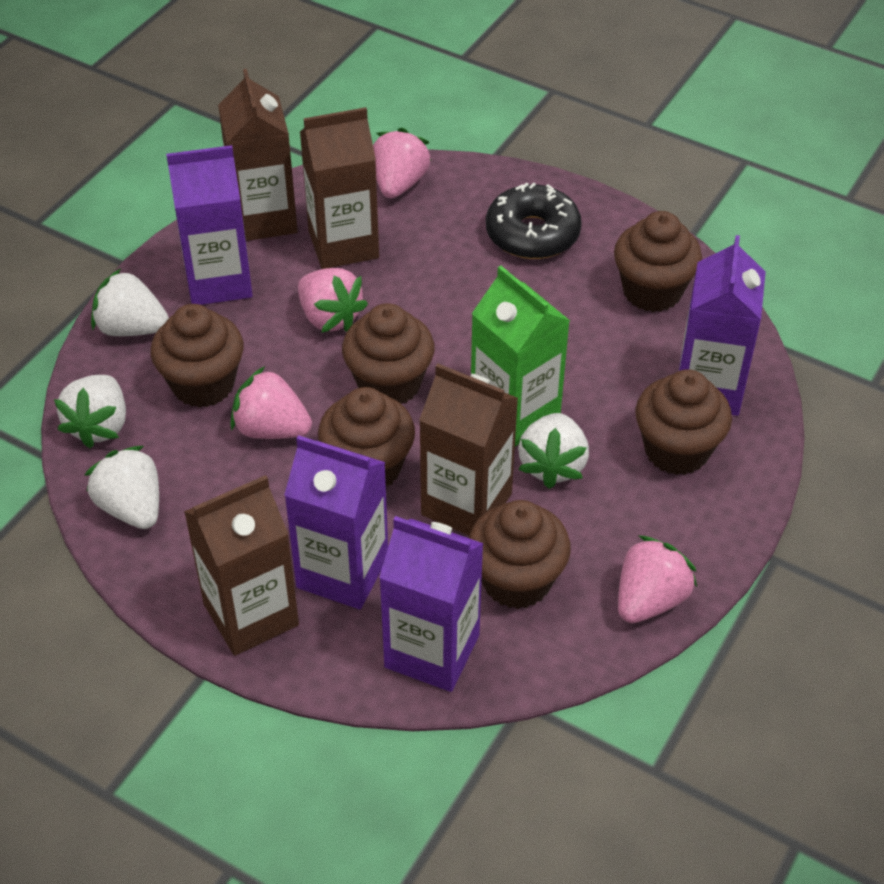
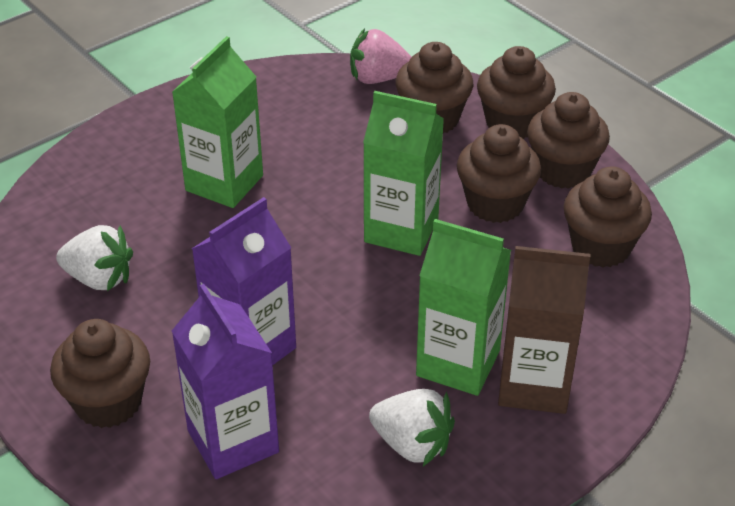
black donut: [486,182,582,259] = 1 -> none = 0
brown carton: [184,475,299,656] [218,69,298,241] [300,107,379,269] [419,364,518,536] = 4 -> [498,246,590,414] = 1
green carton: [471,266,570,446] = 1 -> [172,36,263,208] [363,91,444,256] [416,219,511,396] = 3
pink strawberry: [230,366,312,439] [298,268,368,333] [373,128,431,198] [618,535,697,623] = 4 -> [350,28,411,84] = 1
purple carton: [166,145,253,305] [284,435,388,609] [379,516,484,692] [679,235,766,416] = 4 -> [172,284,279,479] [192,197,296,365] = 2
white strawberry: [54,375,126,448] [85,446,159,529] [91,268,169,336] [518,413,589,489] = 4 -> [56,225,133,291] [369,389,455,466] = 2

